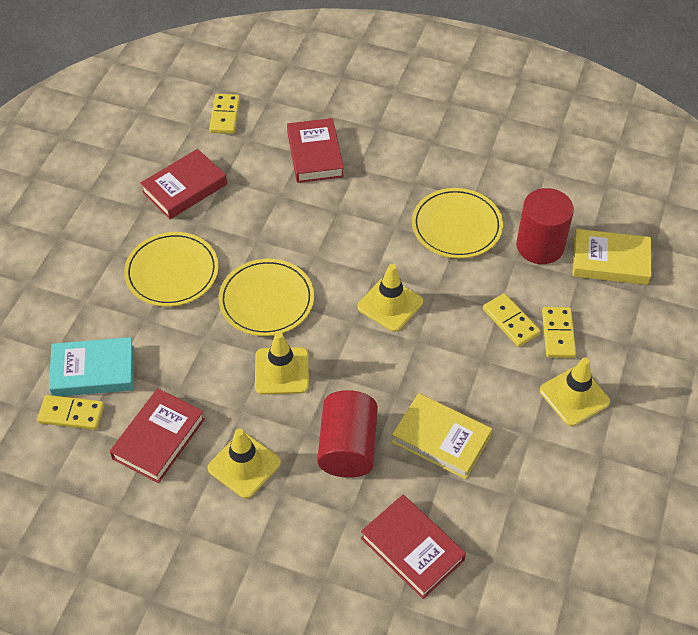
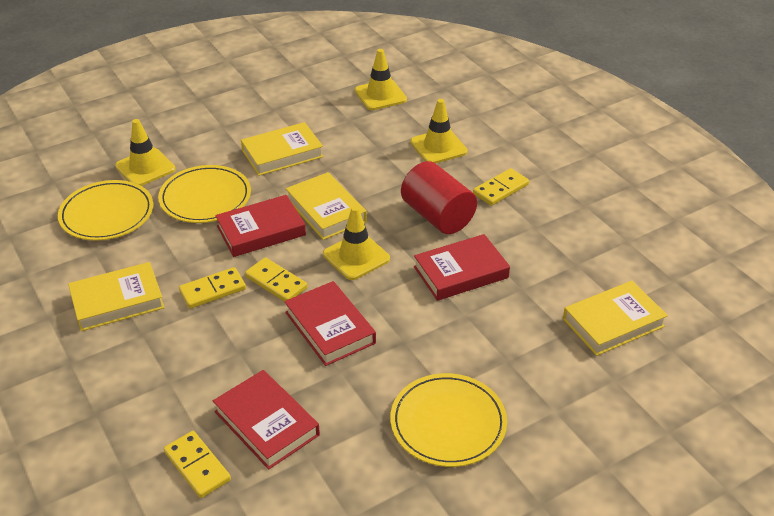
red cylinder: [317,390,378,478] [516,188,574,264] = 2 -> [401,161,477,234] = 1
turquoise book: [49,337,134,396] = 1 -> none = 0
yellow book: [392,393,492,479] [572,229,651,285] = 2 -> [68,262,165,331] [241,122,324,176] [286,172,367,240] [563,281,668,356] = 4

